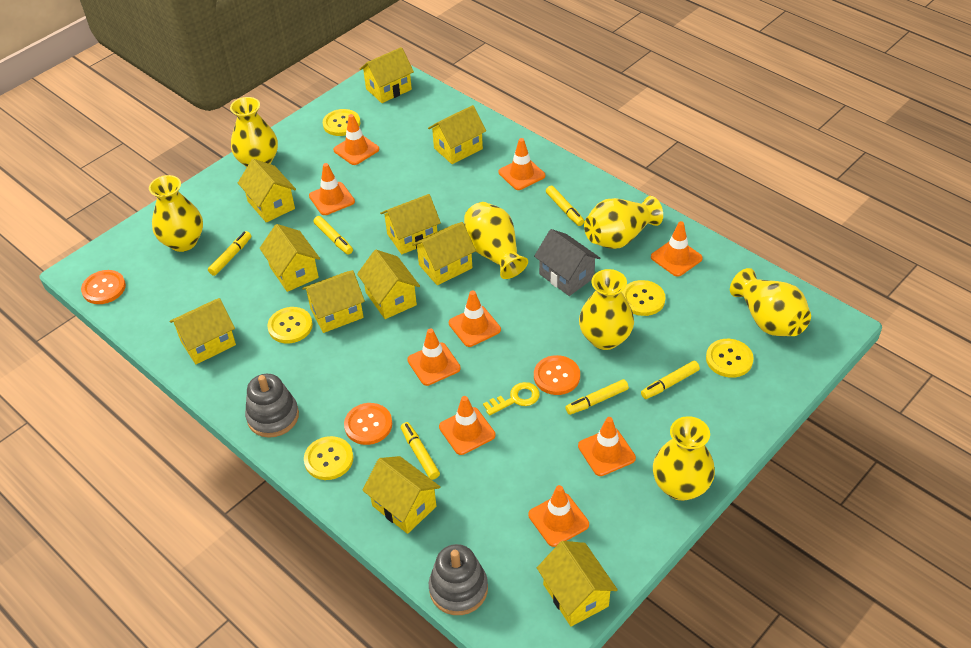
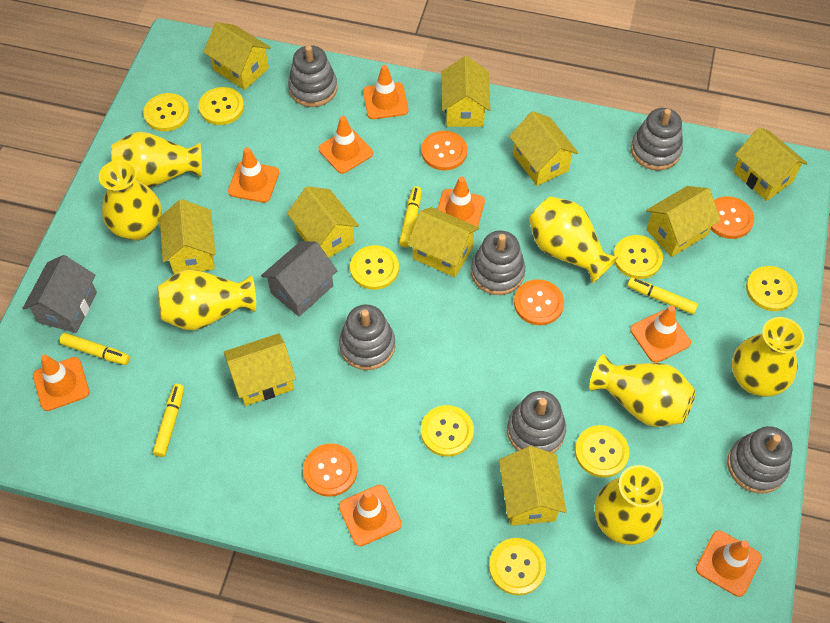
grey house: [534,229,600,296] = 1 -> [23,255,97,333] [261,241,337,317] = 2
grey stacking toy: [245,374,299,438] [429,544,488,615] = 2 -> [288,45,338,107] [339,304,395,370] [471,231,525,295] [507,391,566,453] [631,108,683,171] [727,426,793,494] = 6
orange button: [81,270,126,304] [344,403,392,445] [534,355,580,395] = 3 -> [303,443,357,497] [421,131,467,170] [514,279,564,325] [711,196,754,239] = 4
orange traffic cone: [309,163,355,215] [333,114,379,165] [407,328,461,386] [439,396,495,455] [449,291,501,347] [499,138,545,190] [528,485,589,547] [578,417,636,476] [651,221,703,277] = 9 -> [33,355,90,411] [228,147,279,203] [319,116,373,174] [339,485,402,546] [363,65,409,119] [437,177,485,227] [630,306,691,363] [696,530,762,597] = 8
yellow button: [267,307,313,343] [304,436,353,480] [323,109,360,136] [622,280,665,316] [706,339,754,378] = 5 -> [143,93,190,131] [199,87,244,125] [350,245,399,290] [421,405,474,457] [489,538,546,595] [575,425,629,478] [613,235,663,279] [746,266,798,311] = 8
yellow house: [169,298,236,364] [238,159,296,223] [259,224,320,292] [302,270,365,333] [357,250,420,319] [360,47,414,103] [362,456,440,534] [380,194,441,254] [412,222,476,285] [428,105,486,164] [537,541,618,627] = 11 -> [160,199,215,275] [203,22,271,90] [224,333,296,406] [287,186,359,258] [407,207,479,277] [441,56,490,127] [499,446,566,526] [509,111,578,186] [646,186,721,257] [733,127,808,201] = 10
yellow key: [483,382,540,416] = 1 -> none = 0
yellow marker: [208,231,251,276] [313,216,353,255] [401,422,440,480] [546,186,584,226] [565,379,629,415] [641,361,700,399] = 6 -> [59,333,130,365] [153,384,184,457] [399,186,422,247] [627,277,698,314] = 4

